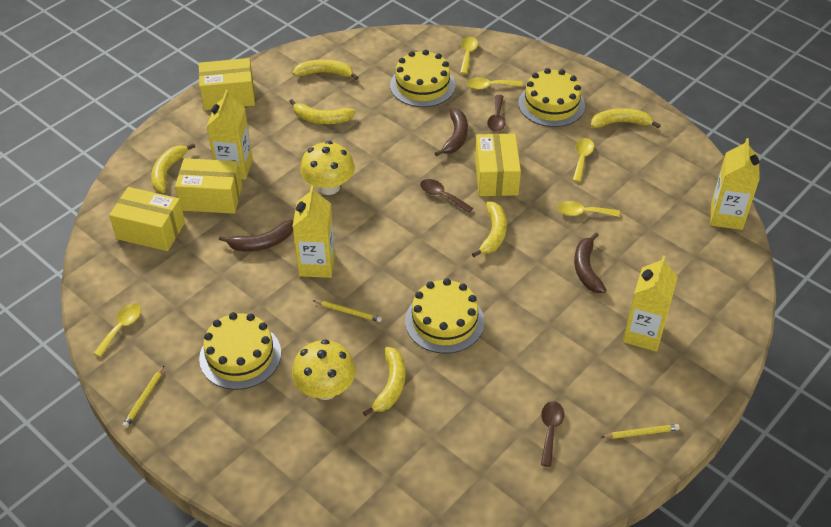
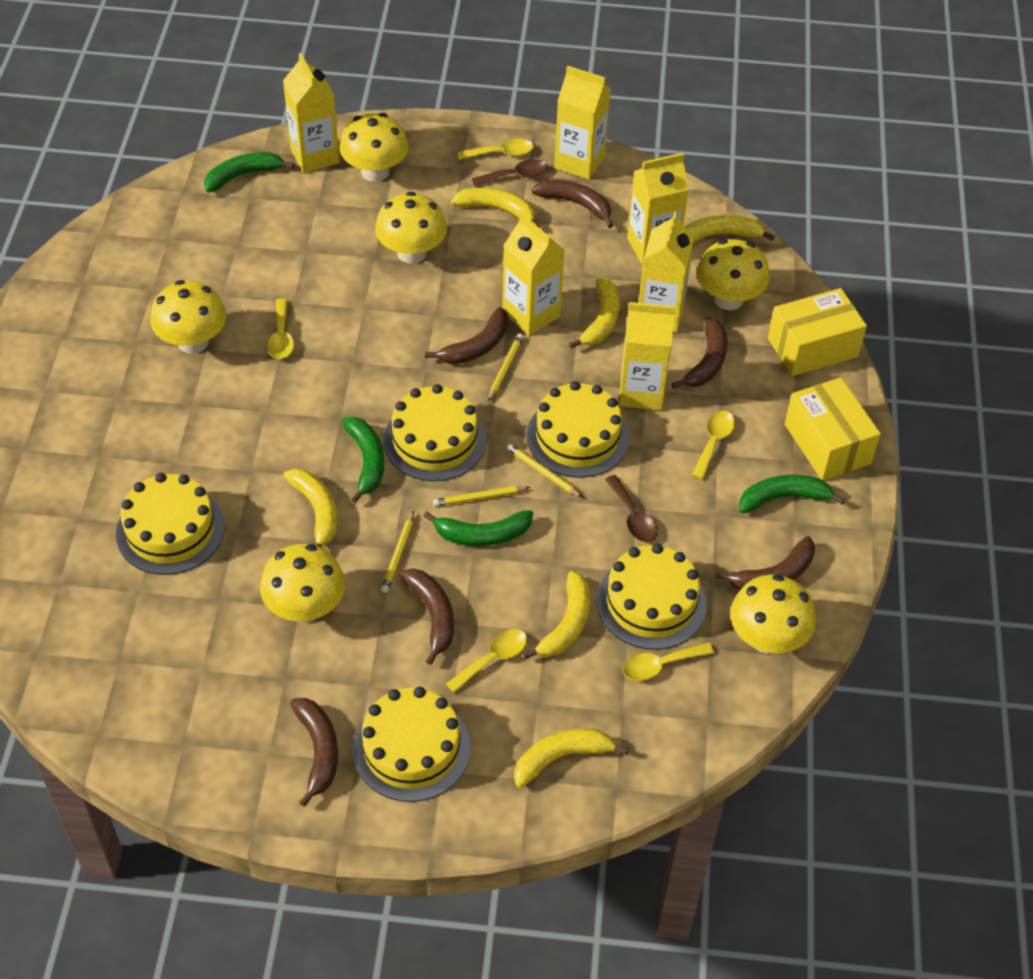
brown banana: [219,219,293,251] [435,108,468,156] [574,233,606,293] = 3 -> [290,698,338,807] [399,568,454,665] [425,307,508,364] [531,180,614,228] [671,318,728,389] [715,536,815,590] = 6
brown spoon: [420,179,473,213] [487,95,505,132] [541,401,564,467] = 3 -> [472,159,548,186] [605,475,658,542] = 2
green banana: none = 0 -> [204,152,295,192] [341,417,384,503] [424,510,533,546] [739,475,846,513] = 4
yellow box: [109,187,185,251] [175,158,242,214] [199,58,255,110] [475,133,521,196] = 4 -> [768,288,867,376] [785,377,881,480] = 2
yellow cake: [199,312,281,390] [390,50,455,107] [405,278,484,354] [518,68,585,127] = 4 -> [116,473,225,575] [353,687,471,802] [383,384,486,481] [527,381,629,478] [597,543,707,650] = 5
yellow carton: [206,90,253,180] [292,186,335,278] [623,255,678,352] [710,138,760,230] = 4 -> [283,53,340,173] [502,213,565,335] [554,66,610,179] [618,302,676,410] [627,153,689,265] [639,211,694,333] = 6
yellow mushroom: [292,339,356,400] [300,141,355,195] = 2 -> [150,280,226,354] [260,544,345,623] [339,113,409,182] [375,192,447,264] [696,239,770,310] [730,574,816,654] = 6
yellow pencil: [122,366,164,428] [313,300,382,322] [602,424,680,439] = 3 -> [381,511,414,593] [433,486,530,507] [488,334,524,401] [506,443,583,498] = 4

